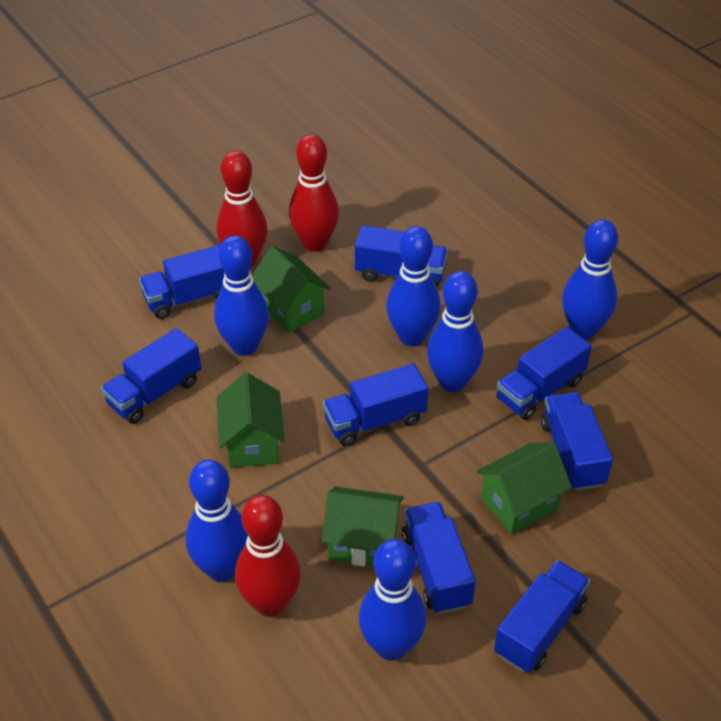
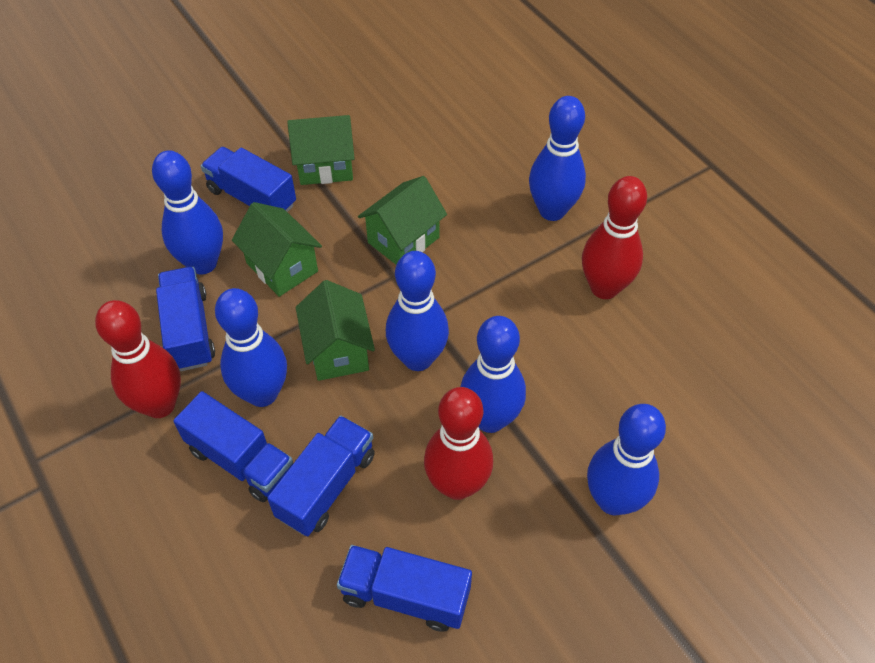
blue truck: [101,328,201,424] [139,244,225,319] [323,363,429,446] [355,226,448,288] [402,502,476,614] [494,560,590,673] [496,327,592,420] [541,392,613,491] = 8 -> [156,267,215,371] [173,391,293,502] [201,147,296,212] [267,415,375,536] [337,545,472,632] = 5

